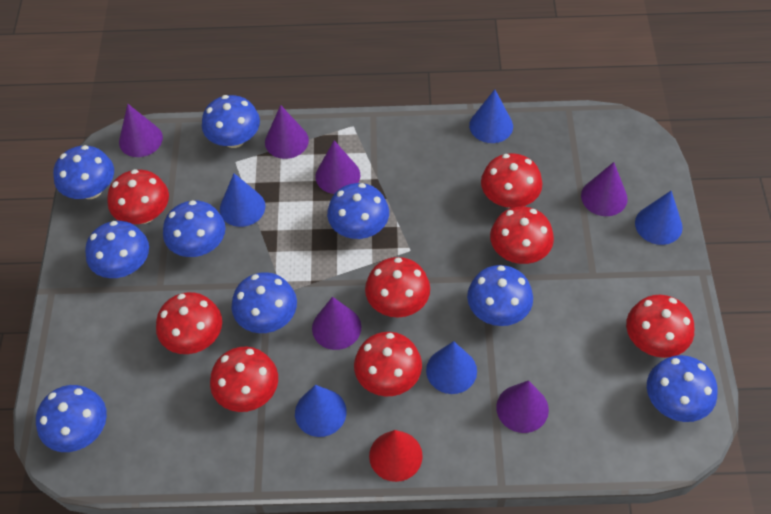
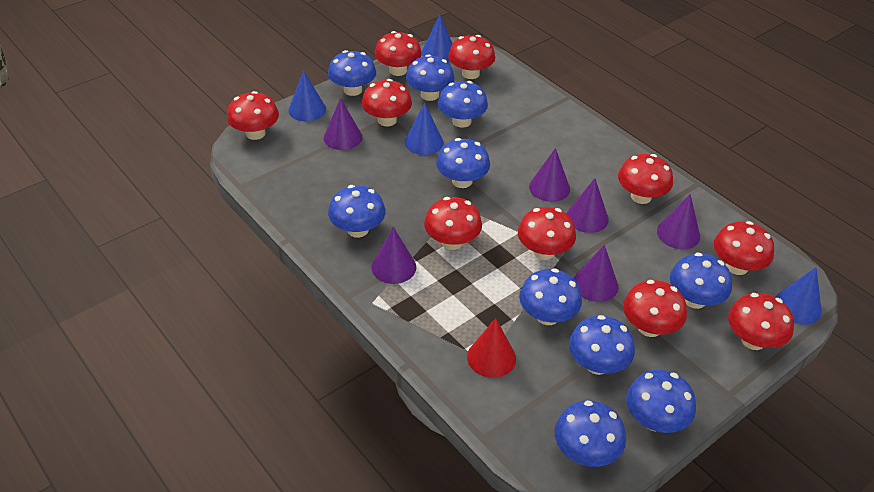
blue cone: [220,173,265,227] [295,385,347,437] [426,341,477,394] [469,89,513,143] [635,191,683,245] = 5 -> [288,70,326,121] [405,103,443,155] [422,15,453,62] [775,267,822,325] = 4
blue mushroom: [36,385,107,452] [53,145,114,199] [85,221,149,278] [163,200,226,257] [202,95,260,148] [232,272,297,333] [327,183,389,239] [467,265,533,326] [647,355,718,422] = 9 -> [328,50,376,96] [328,185,386,238] [406,54,454,101] [436,138,490,188] [438,81,488,128] [519,268,582,325] [554,400,626,467] [569,315,635,375] [626,370,696,433] [670,252,732,309] = 10
red mushroom: [107,169,169,224] [156,292,222,354] [210,347,278,412] [354,332,422,396] [365,257,430,317] [481,153,543,208] [490,206,554,264] [626,295,694,358] = 8 -> [227,91,279,140] [362,79,412,126] [375,31,422,76] [424,197,482,250] [448,35,495,79] [518,207,576,260] [618,154,673,204] [623,280,687,337] [714,221,774,275] [728,293,794,350] = 10

